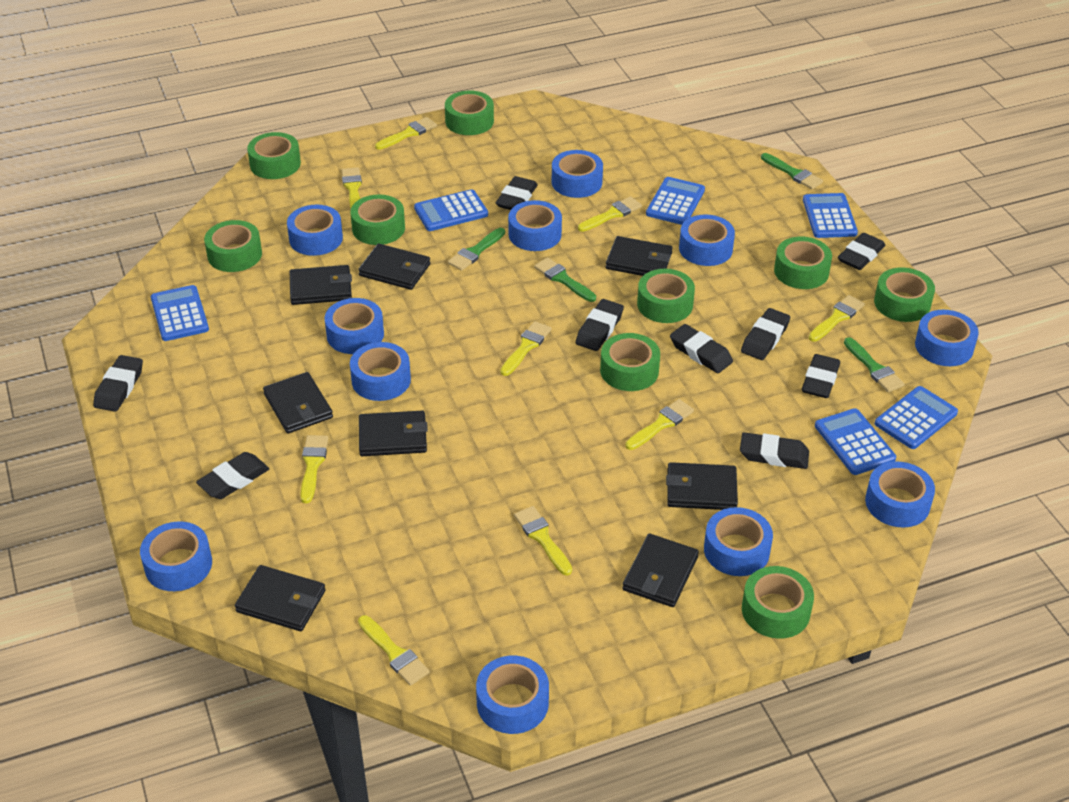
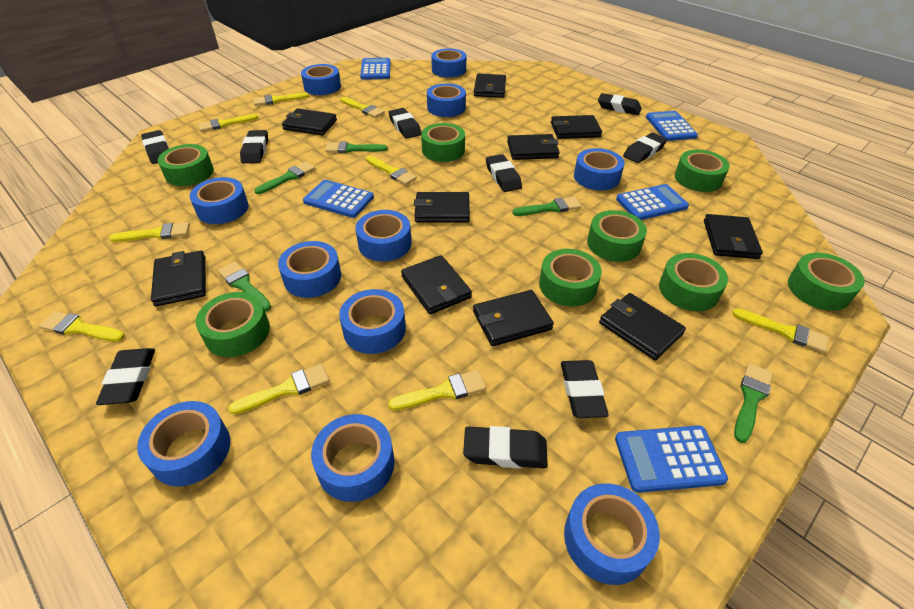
black wallet: [235,565,326,631] [263,372,333,433] [290,265,352,305] [358,244,430,290] [359,410,428,456] [606,236,673,276] [622,534,699,607] [666,462,738,510] = 8 -> [151,250,206,306] [282,109,337,136] [401,255,472,314] [414,192,470,223] [473,290,554,346] [474,74,506,98] [507,134,560,160] [551,115,602,139] [599,293,686,360] [704,214,763,259] = 10
blue calculator: [151,285,209,341] [414,189,488,231] [646,177,705,225] [803,193,858,238] [815,408,896,475] [875,386,958,449] = 6 -> [303,180,374,218] [360,58,391,80] [615,425,728,493] [616,184,689,220] [646,111,698,141] = 5
green brush: [448,228,505,271] [534,258,596,302] [761,153,823,189] [844,337,904,392] = 4 -> [218,262,271,311] [254,161,315,194] [325,142,388,153] [512,197,582,216] [734,363,773,443] = 5
green tape: [204,220,262,272] [247,132,301,179] [350,194,405,245] [445,91,494,135] [600,333,660,391] [637,269,695,323] [742,566,814,639] [774,237,832,289] [874,267,935,322] = 9 -> [158,144,214,186] [196,292,270,357] [421,123,465,162] [539,249,602,306] [587,210,647,262] [659,253,728,311] [675,150,730,192] [788,253,865,311] = 8

